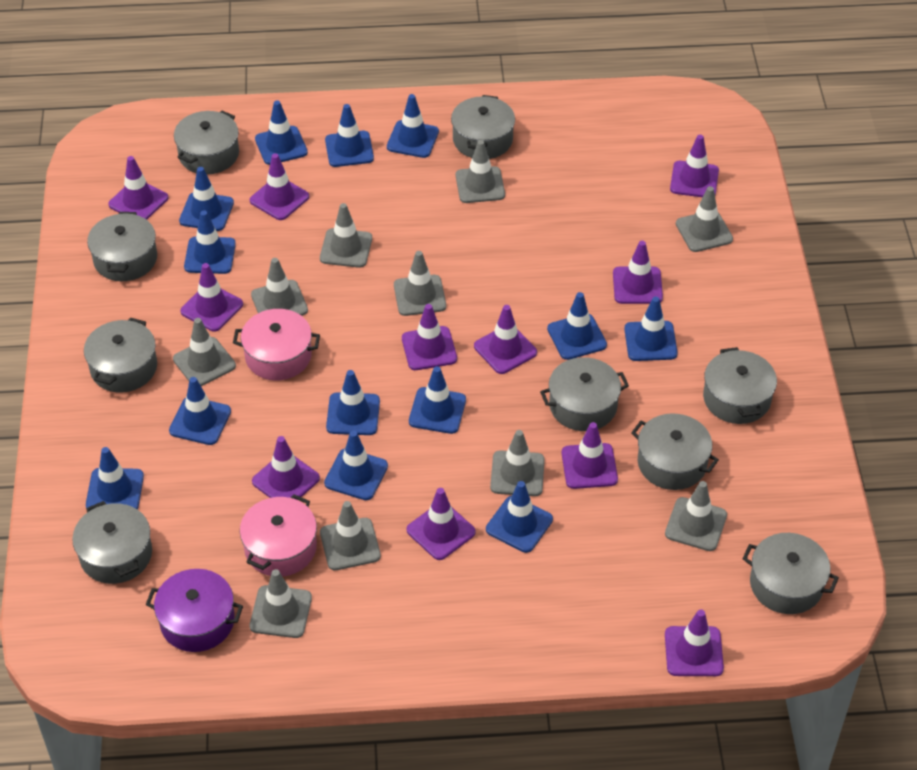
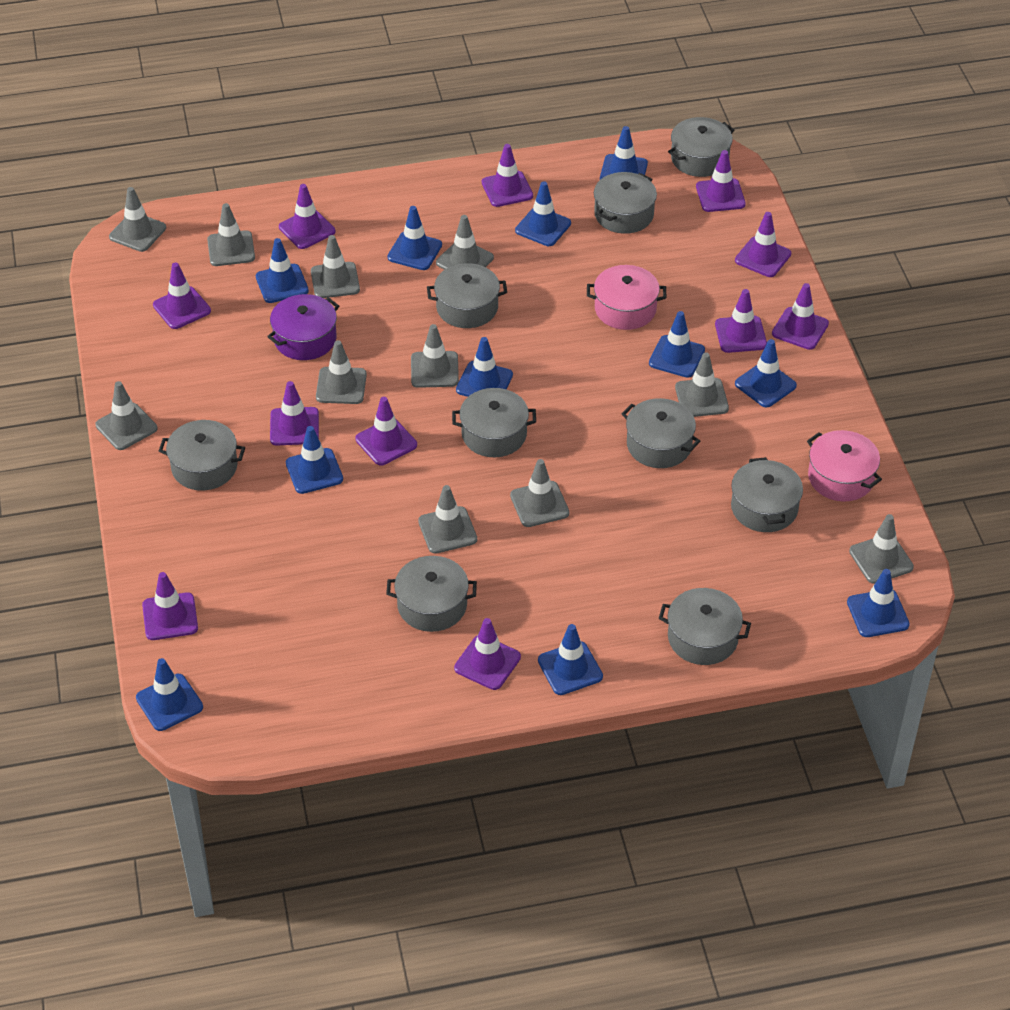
blue traffic cone: [86,447,144,509] [169,377,231,445] [179,167,234,231] [184,210,236,274] [255,100,308,165] [324,431,388,500] [325,104,374,167] [326,370,380,435] [387,94,439,158] [409,366,466,434] [486,481,553,553] [547,292,607,360] [624,296,678,361] = 13 -> [136,658,203,731] [256,238,309,303] [286,426,343,494] [387,206,442,270] [456,337,513,397] [515,181,571,246] [538,624,603,695] [600,126,648,180] [649,311,705,378] [735,339,797,408] [847,569,910,637] = 11
grey traffic cone: [173,318,236,386] [250,569,312,638] [251,258,308,316] [320,203,372,268] [320,501,381,570] [394,251,446,316] [456,140,505,203] [490,430,545,496] [665,481,727,551] [676,186,733,252] = 10 -> [95,381,157,450] [109,187,166,252] [207,203,255,266] [311,235,360,298] [316,340,367,404] [411,324,459,388] [418,485,477,554] [436,215,494,270] [510,459,569,527] [675,352,729,417] [849,514,914,584] = 11

